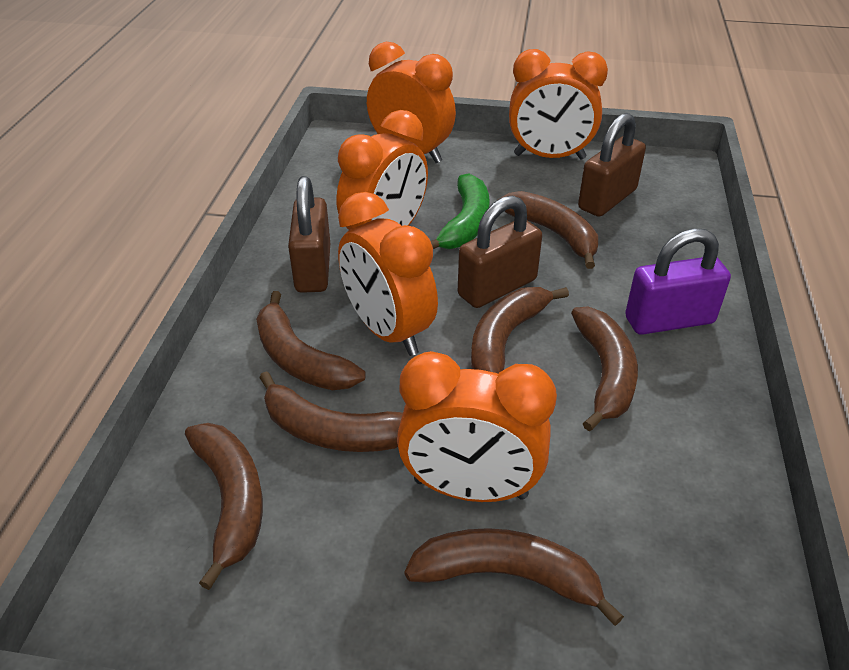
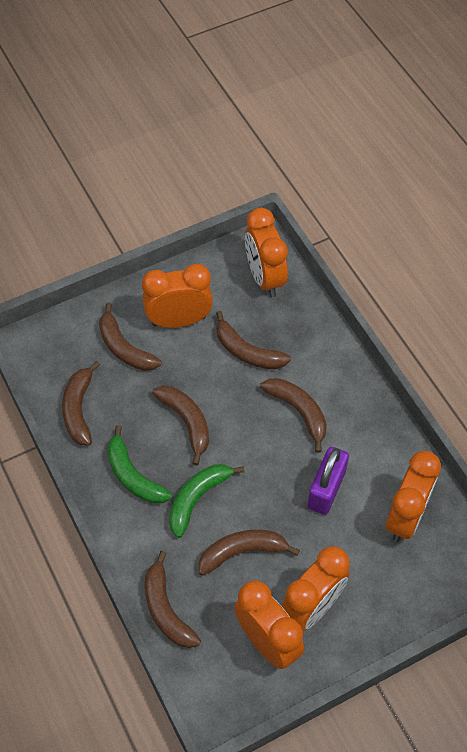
brown padlock: [288,176,330,293] [458,195,542,308] [578,113,646,217] = 3 -> none = 0
green banana: [431,174,490,249] = 1 -> [107,425,172,504] [169,464,244,538] = 2

